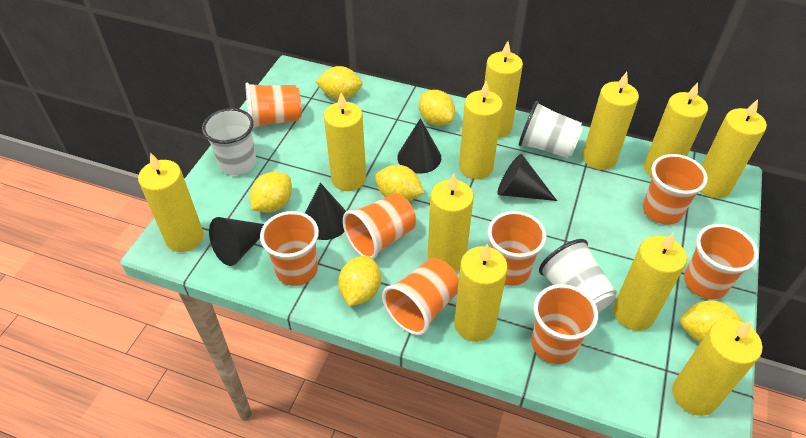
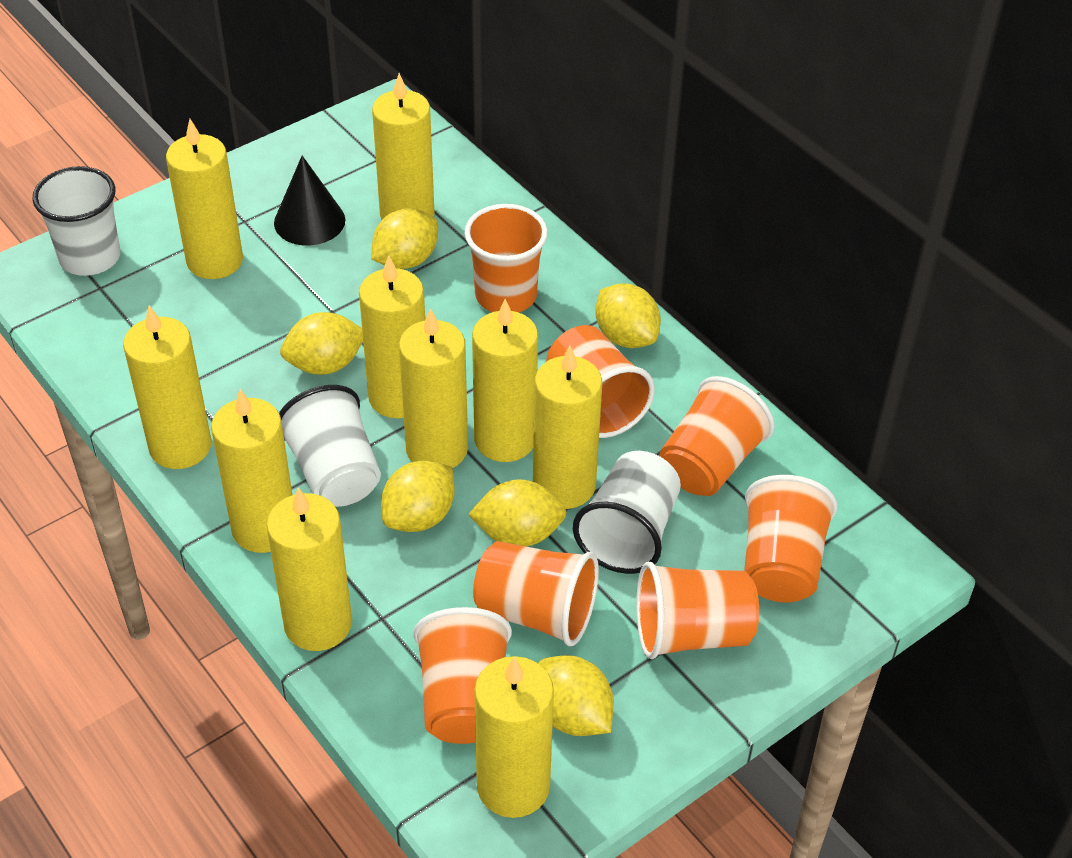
black cone: [209,217,264,266] [305,183,346,240] [397,118,441,174] [498,154,557,201] = 4 -> [274,156,345,245] = 1
orange cup: [245,83,302,130] [260,211,319,286] [343,193,416,259] [382,258,459,335] [488,211,546,286] [531,284,598,364] [643,154,708,225] [684,224,759,300] = 8 -> [413,607,512,744] [465,204,548,312] [473,541,599,646] [546,325,655,438] [636,562,759,659] [659,376,775,496] [744,475,838,602] = 7
yellow candle: [138,152,204,252] [324,93,366,191] [428,174,474,271] [454,244,508,342] [459,81,503,179] [484,41,523,138] [582,72,639,170] [613,233,687,331] [644,83,708,177] [672,319,763,416] [700,99,767,198] = 11 -> [123,305,212,469] [166,119,243,279] [211,389,292,553] [266,487,352,651] [359,256,425,418] [372,73,435,220] [399,308,468,468] [472,299,538,462] [474,656,554,818] [533,346,602,509] = 10

